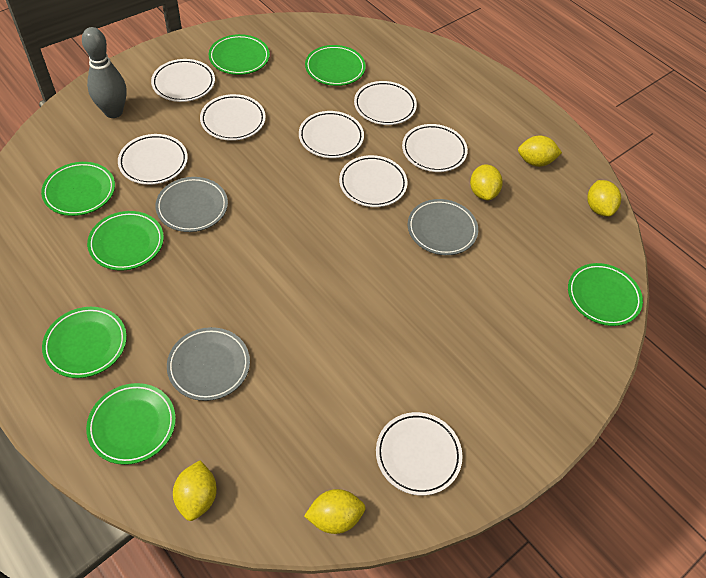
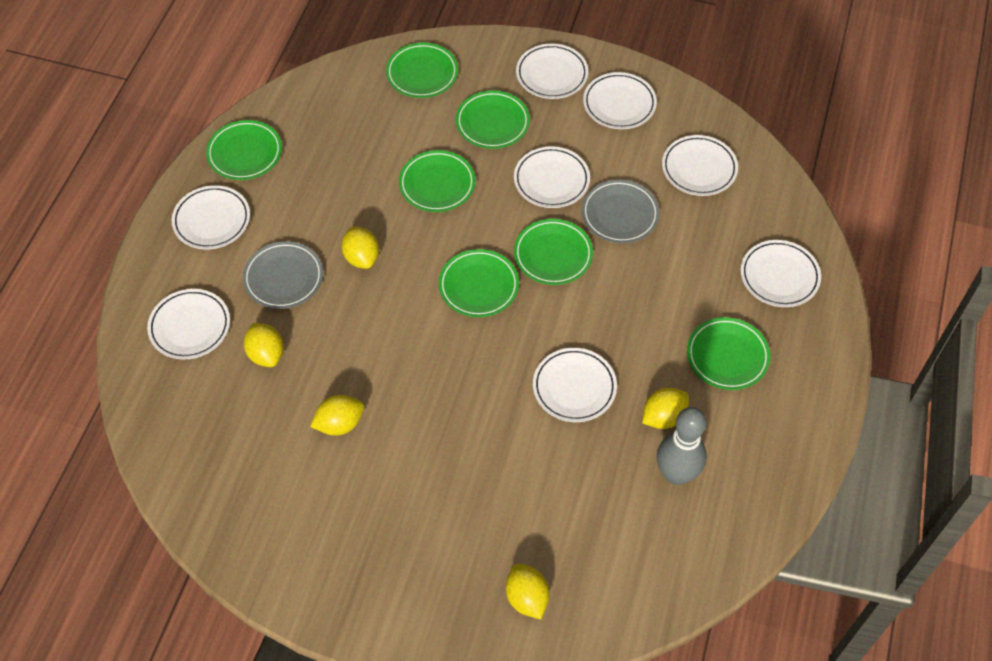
grey plate: [155,177,228,232] [167,327,250,401] [408,199,478,255] = 3 -> [243,241,323,309] [582,180,660,243] = 2

